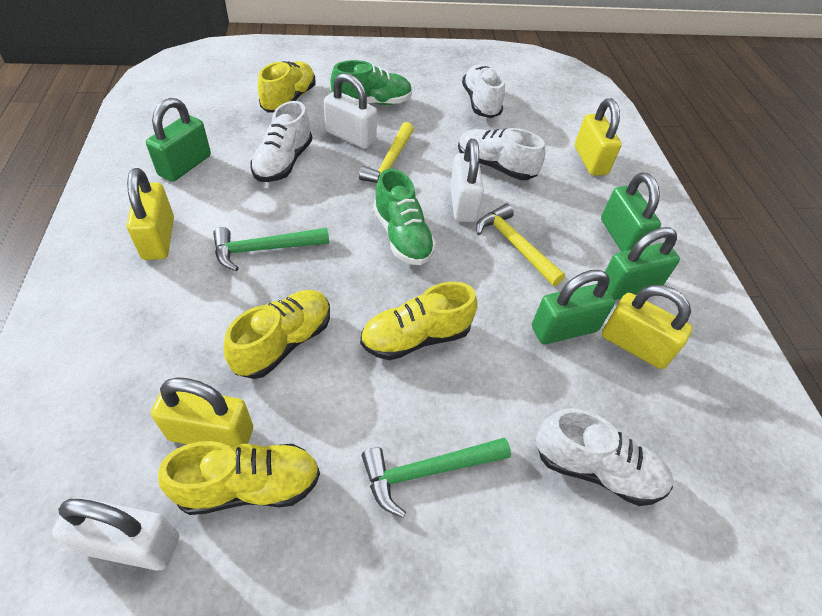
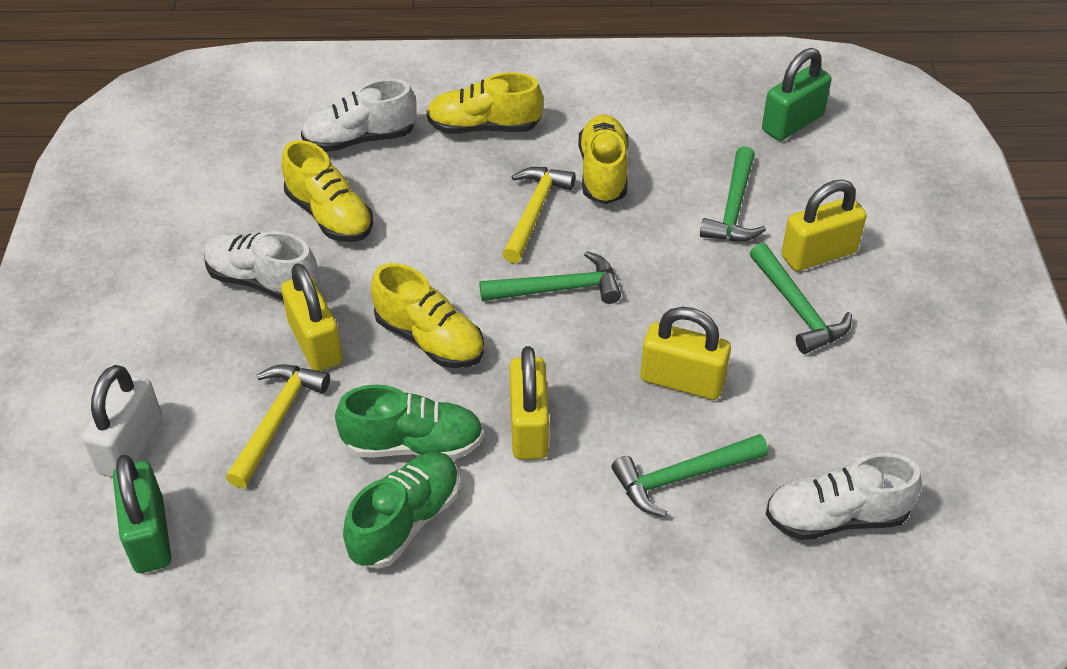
green hammer: [213,227,329,271] [362,437,511,518] = 2 -> [480,251,621,304] [611,434,768,517] [700,146,766,241] [750,243,852,354] = 4
green padlock: [146,98,211,182] [532,270,615,344] [601,173,661,252] [605,227,680,300] = 4 -> [113,454,171,573] [762,48,832,141] = 2
white padlock: [52,497,179,571] [324,73,377,149] [450,139,484,222] = 3 -> [82,365,162,477] = 1
white shoe: [250,101,312,182] [458,128,545,180] [462,64,505,118] [536,408,674,506] = 4 -> [204,231,319,300] [301,79,417,152] [766,453,922,540] = 3

